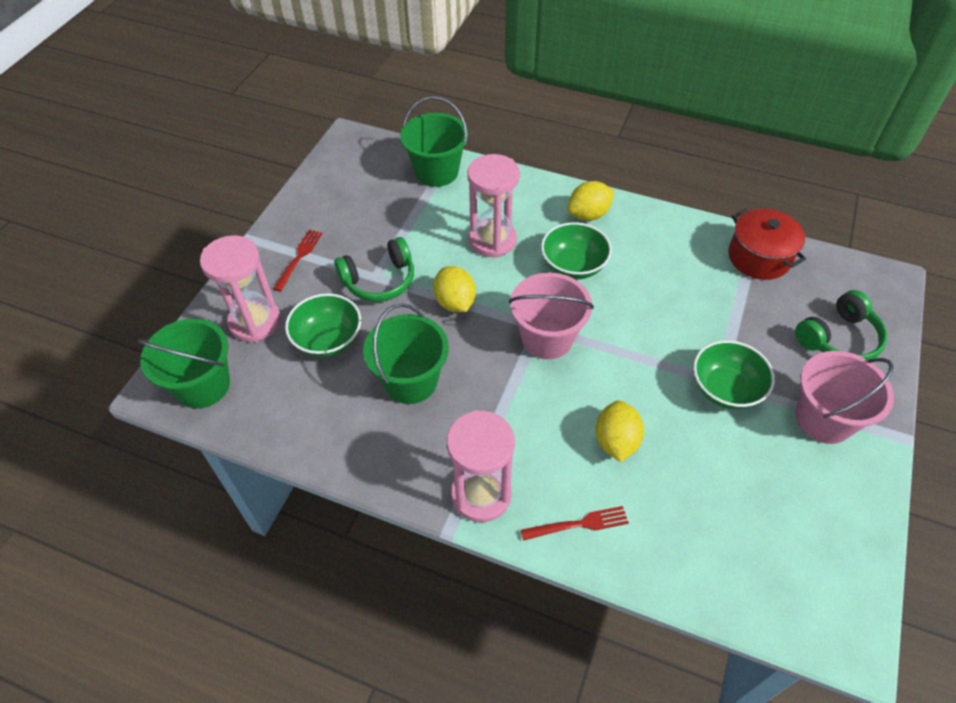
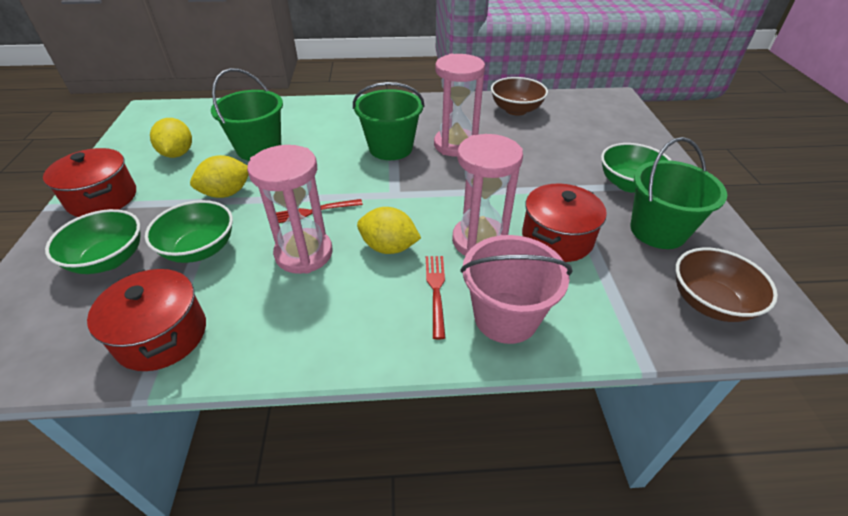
brown bowl: none = 0 -> [491,77,548,116] [676,248,778,322] = 2
green headphones: [334,237,414,302] [795,290,887,360] = 2 -> none = 0
pink bucket: [509,273,594,359] [795,351,894,444] = 2 -> [460,235,572,344] = 1
red pot: [728,208,806,280] = 1 -> [43,148,136,217] [87,269,206,371] [522,184,607,262] = 3

